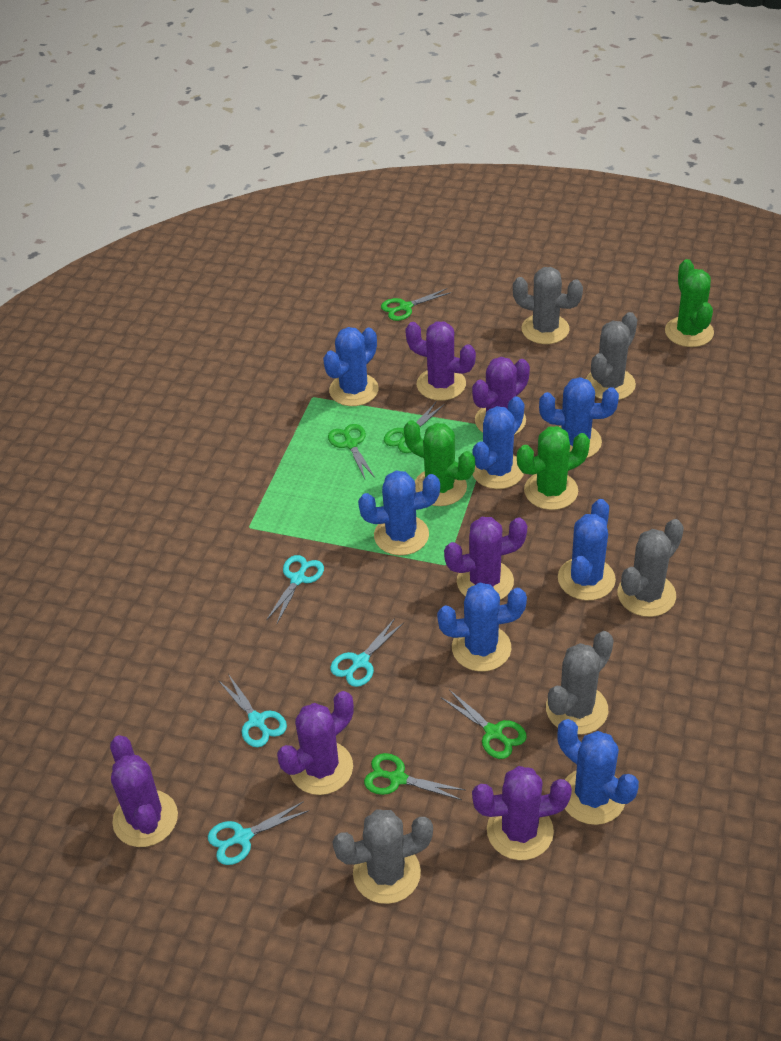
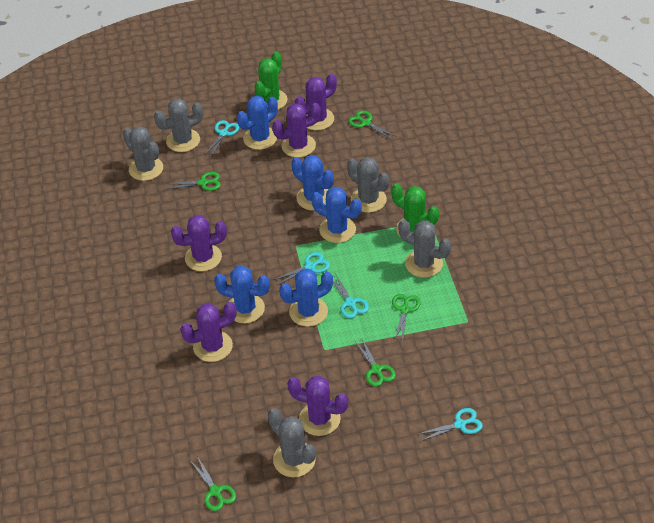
blue cactus: [323,327,379,406] [358,471,440,555] [437,583,527,672] [472,397,524,489] [539,377,619,458] [557,719,639,825] [558,499,616,600] = 7 -> [214,265,270,323] [237,96,278,150] [279,269,333,327] [291,155,334,210] [311,187,362,243] = 5
green cactus: [404,420,475,506] [517,426,590,510] [665,259,714,347] = 3 -> [255,52,287,110] [391,183,439,238] = 2
purple cactus: [110,735,178,847] [277,691,354,795] [405,321,476,401] [444,517,527,600] [472,357,530,435] [472,766,572,860] = 6 -> [171,215,227,271] [180,302,237,362] [272,103,321,157] [287,376,348,436] [295,74,337,130] = 5

